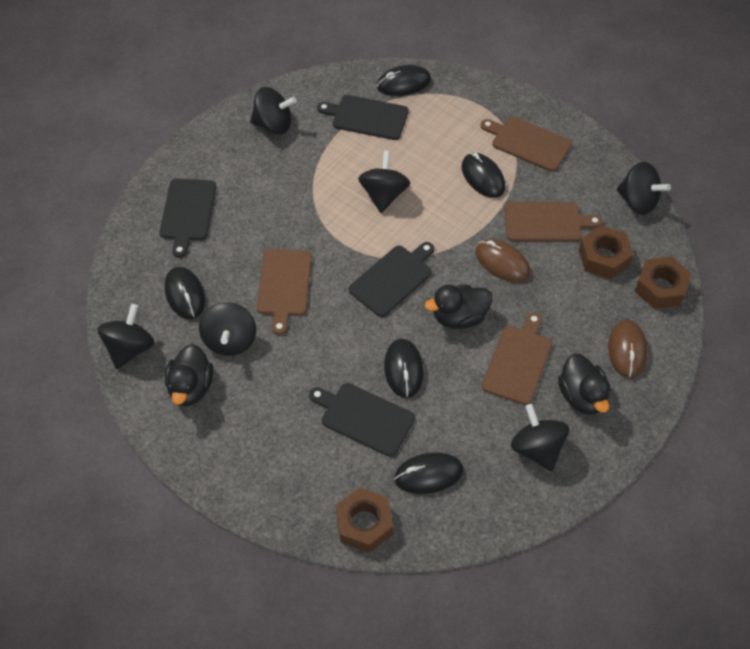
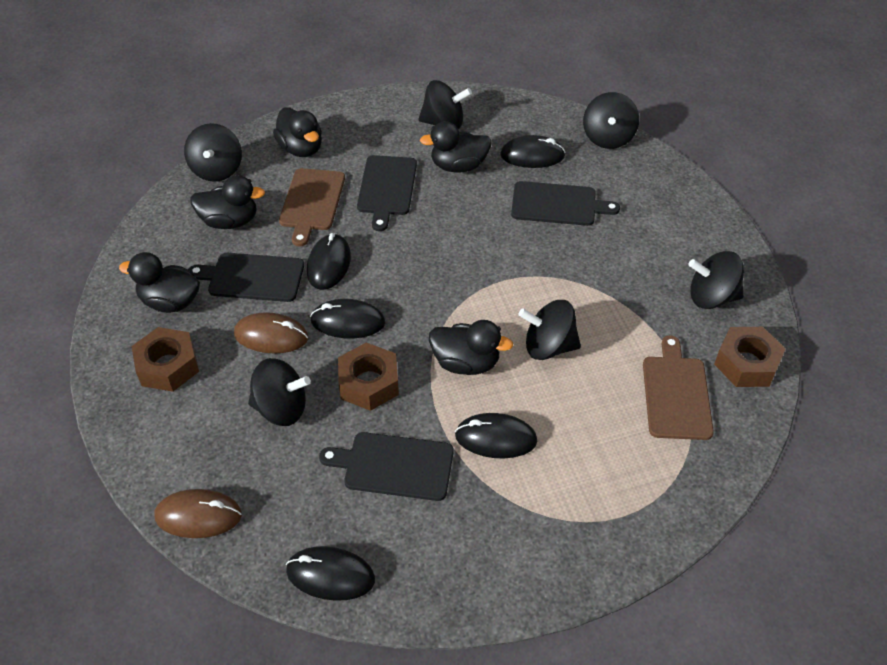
black duck: [165,344,213,406] [425,285,492,329] [558,354,611,415] = 3 -> [119,252,200,313] [190,175,265,229] [273,107,322,157] [420,121,492,173] [429,320,513,375] = 5
brown cutting board: [257,249,312,335] [480,117,572,172] [482,312,552,405] [504,202,602,242] = 4 -> [279,168,345,246] [643,335,714,440] = 2

